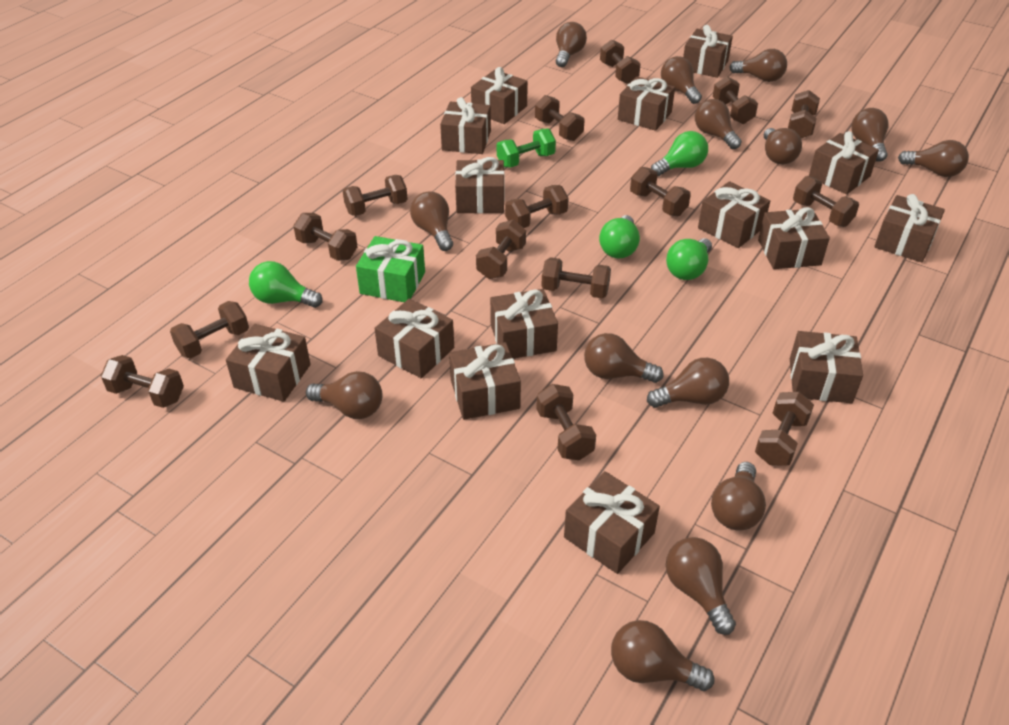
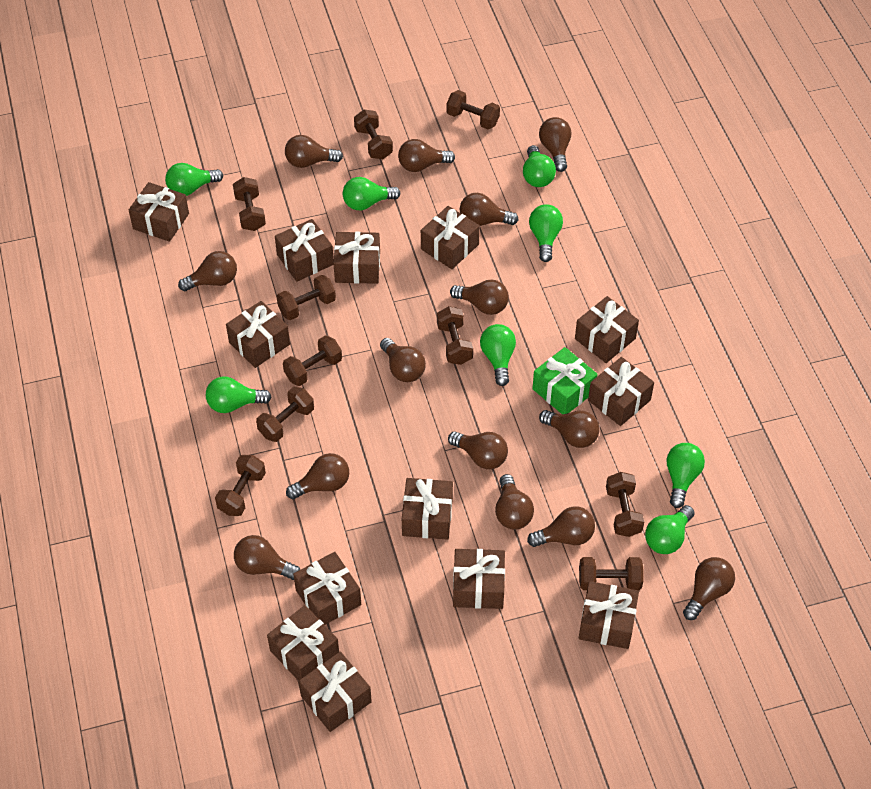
brown dumbbell: [101,355,184,408] [170,301,249,359] [293,213,358,261] [343,175,408,216] [476,220,526,279] [505,185,569,228] [535,95,585,141] [536,384,596,460] [541,257,611,299] [600,39,641,84] [630,167,691,216] [713,76,758,124] [755,392,814,465] [788,90,820,138] [793,176,859,227] = 15 -> [215,455,266,516] [233,177,266,231] [256,386,314,442] [277,275,336,320] [283,335,342,386] [354,109,393,159] [437,306,473,365] [446,90,500,129] [579,557,644,590] [606,472,644,537] = 10
brown gift: [226,324,311,402] [374,299,454,378] [440,97,491,154] [449,342,521,420] [455,157,504,213] [471,67,528,124] [490,289,558,359] [564,471,660,574] [618,76,675,131] [683,25,733,78] [698,181,770,248] [758,207,830,269] [790,331,863,403] [809,131,879,194] [874,194,945,262] = 15 -> [129,182,189,242] [226,301,290,368] [267,605,339,681] [275,219,334,282] [293,552,361,625] [299,651,372,732] [333,232,380,284] [402,478,453,540] [421,206,480,269] [453,549,505,609] [575,296,639,363] [579,581,639,649] [588,357,654,426] = 13
green dumbbell: [497,128,556,168] = 1 -> none = 0
green light bulb: [249,261,323,308] [599,215,640,259] [651,131,708,176] [666,238,712,280] = 4 -> [165,163,223,196] [206,377,271,413] [343,177,400,210] [480,324,516,386] [523,145,556,187] [529,204,563,262] [645,505,695,554] [667,443,705,508] = 8

